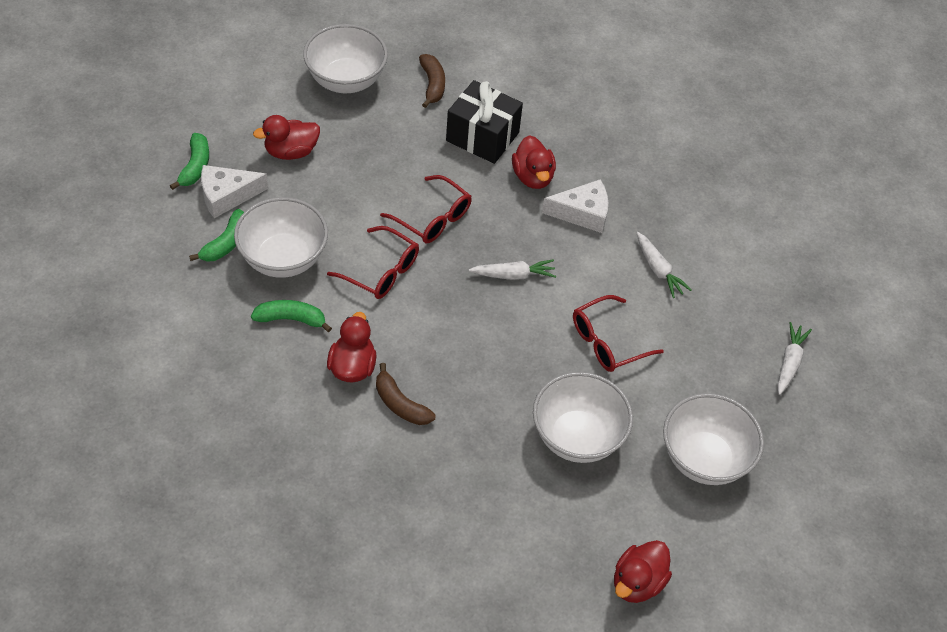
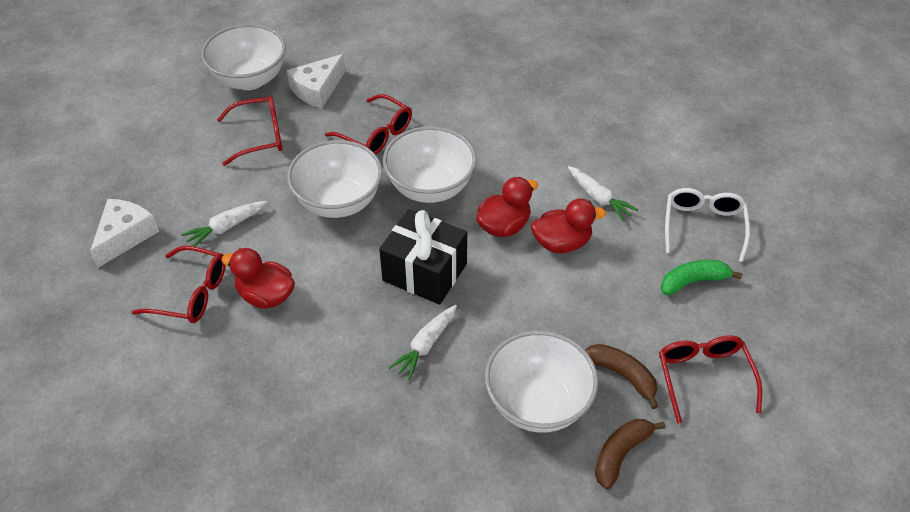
green banana: [170,133,209,190] [189,209,244,262] [251,300,332,332] = 3 -> [661,260,743,295] = 1
red duck: [253,115,320,160] [327,312,377,382] [512,135,556,189] [614,540,672,603] = 4 -> [222,248,295,309] [476,177,538,237] [531,199,606,253] = 3
red glasses: [327,226,419,299] [380,175,472,243] [573,295,664,372] = 3 -> [132,246,226,323] [217,96,282,166] [325,94,412,155] [659,335,762,424] = 4
white glasses: none = 0 -> [665,188,750,262] = 1

